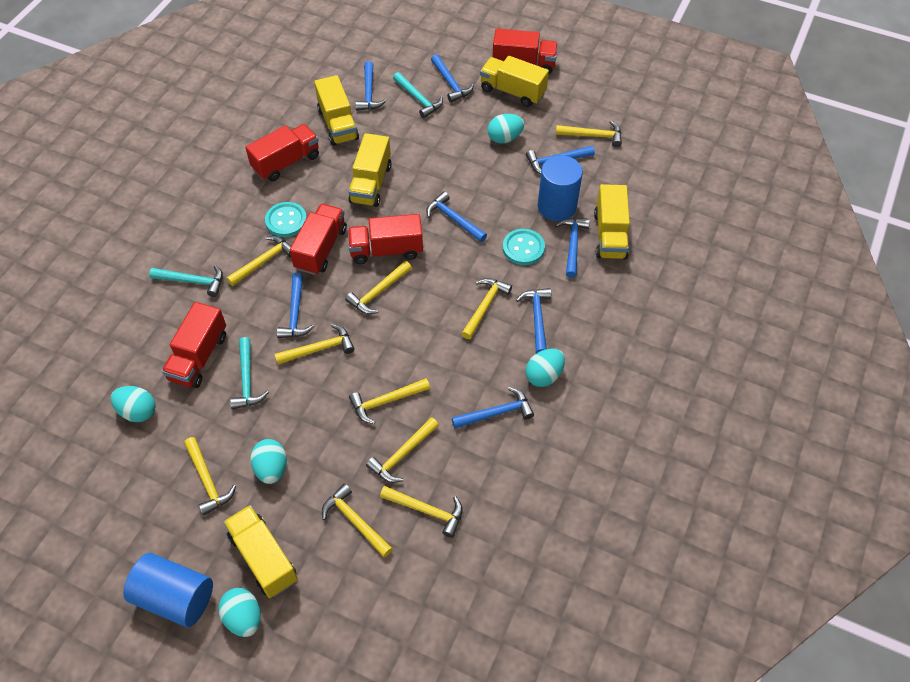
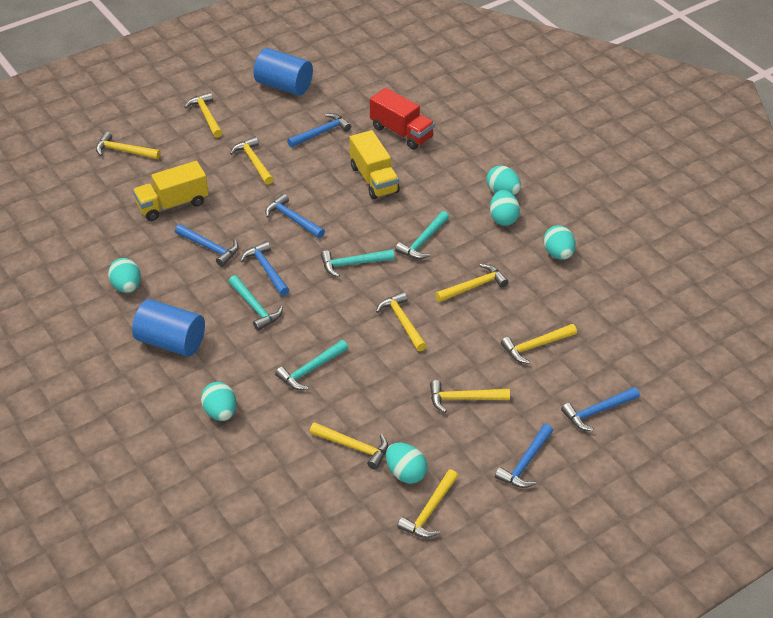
blue hammer: [277,273,314,338] [355,61,386,111] [426,191,487,242] [431,54,474,103] [452,387,534,429] [516,288,551,353] [526,146,595,174] [555,218,590,278] = 8 -> [175,224,238,267] [241,241,289,296] [265,193,325,238] [287,113,351,148] [495,424,553,488] [561,387,640,431] = 6
red truck: [162,302,226,388] [245,124,319,181] [290,204,347,275] [347,214,423,264] [492,28,558,75] = 5 -> [370,88,435,150] = 1
turquoise button: [265,202,307,237] [503,229,545,265] = 2 -> none = 0
turquoise egg: [111,386,156,422] [218,588,261,637] [250,439,287,484] [488,114,524,144] [526,349,565,387] = 5 -> [108,258,141,293] [201,382,236,421] [386,443,427,484] [486,166,521,195] [490,190,520,226] [543,225,575,260] = 6
turquoise hammer: [149,265,223,297] [230,337,269,409] [393,72,443,118] = 3 -> [228,275,283,331] [275,340,348,390] [321,249,395,277] [395,211,449,259] = 4
yellow hammer: [184,437,236,516] [227,236,291,286] [275,324,355,365] [322,483,393,558] [345,261,412,314] [349,378,430,424] [366,417,439,483] [380,486,463,538] [461,278,512,339] [556,121,622,147] = 10 -> [96,132,161,159] [185,92,223,138] [230,137,274,185] [310,422,388,470] [376,292,427,351] [397,470,458,538] [430,380,510,413] [435,264,508,302] [501,324,577,364] = 9
yellow truck: [223,505,298,598] [314,75,359,146] [348,133,391,207] [480,56,549,107] [594,184,630,259] = 5 -> [133,161,208,221] [349,130,400,199] = 2

